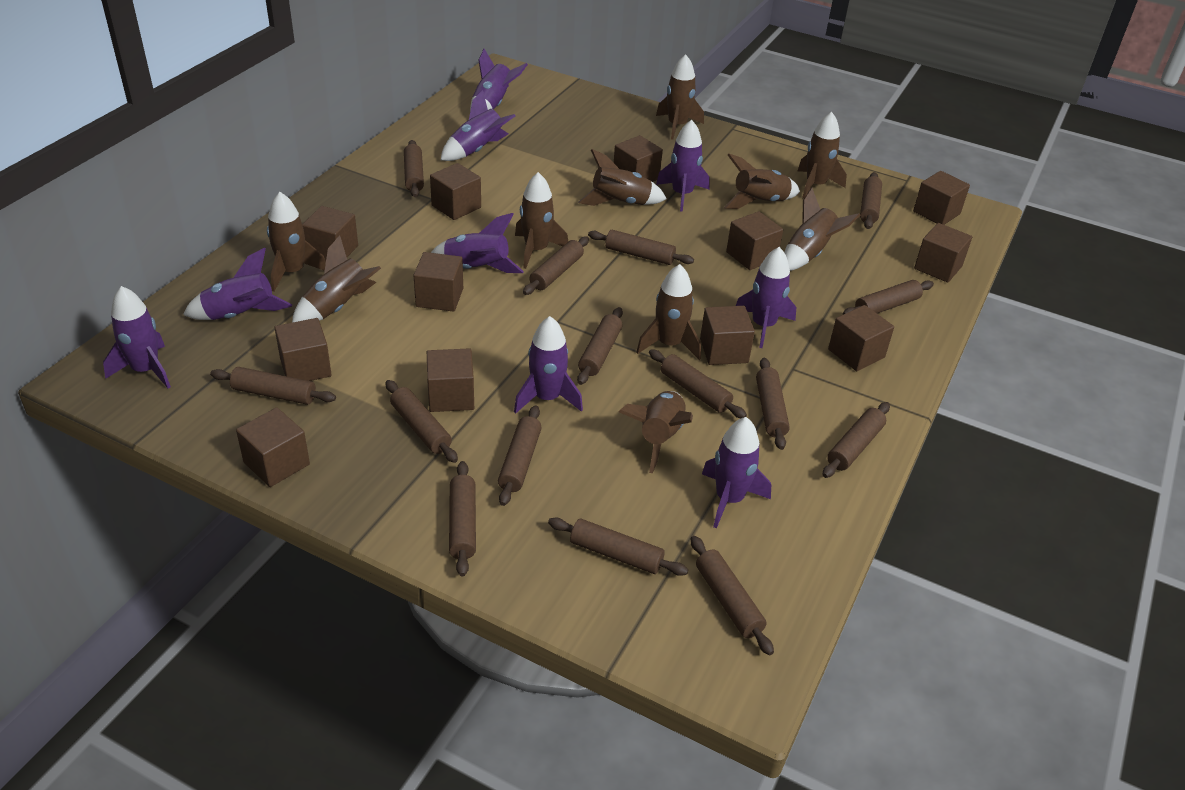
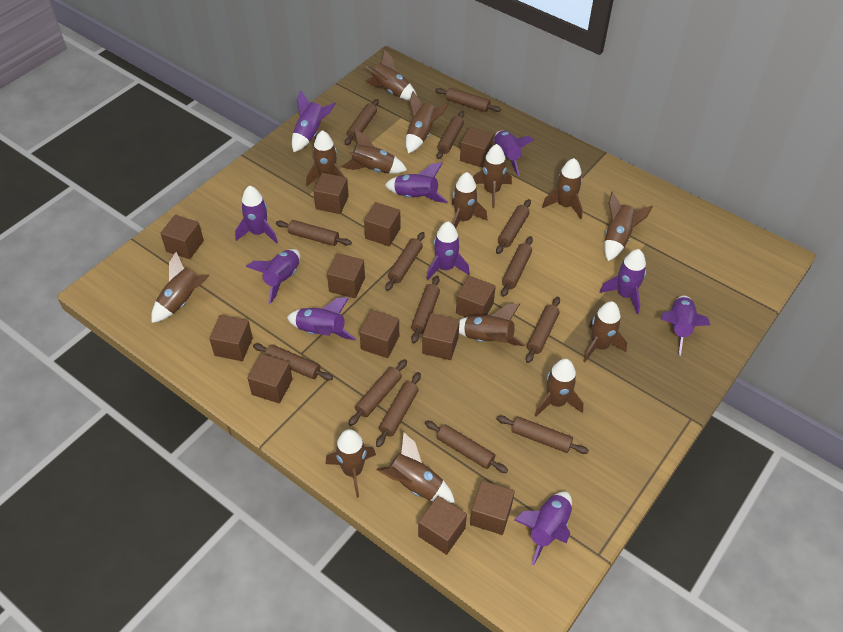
brown rocket: [267,192,326,292] [292,235,381,323] [515,172,568,269] [578,149,667,206] [619,391,693,473] [636,264,701,360] [656,54,704,140] [724,154,800,209] [784,188,860,271] [798,112,847,199] = 10 -> [151,252,209,323] [306,130,345,186] [325,429,376,498] [342,129,407,174] [365,50,417,101] [377,432,455,503] [406,91,449,154] [451,172,487,228] [459,303,525,346] [473,144,512,208] [535,359,583,417] [542,158,583,219] [583,301,627,362] [604,191,653,261] = 14
brown rolling pin: [210,367,336,405] [385,380,458,463] [404,140,424,197] [449,461,476,577] [498,405,542,506] [523,237,589,295] [548,517,688,576] [577,307,623,385] [588,230,694,265] [649,349,747,418] [691,536,774,655] [756,358,790,450] [823,402,890,478] [843,280,934,314] [860,172,882,229] = 15 -> [253,343,333,380] [276,220,352,246] [345,99,379,145] [348,359,407,426] [376,372,421,447] [385,232,425,291] [411,276,440,343] [425,421,508,473] [435,88,501,112] [437,111,464,159] [496,199,531,254] [497,415,589,454] [501,236,533,297] [526,297,560,363] = 14
purple rocket: [103,286,171,389] [183,248,292,320] [431,213,524,273] [441,90,516,161] [470,49,528,111] [514,316,583,414] [656,120,710,212] [702,417,771,528] [736,247,796,348] = 9 -> [235,185,278,244] [246,249,300,304] [287,297,356,340] [292,90,336,152] [385,162,448,203] [426,222,470,281] [494,131,534,176] [514,491,572,565] [600,249,646,314] [661,296,710,356] = 10

